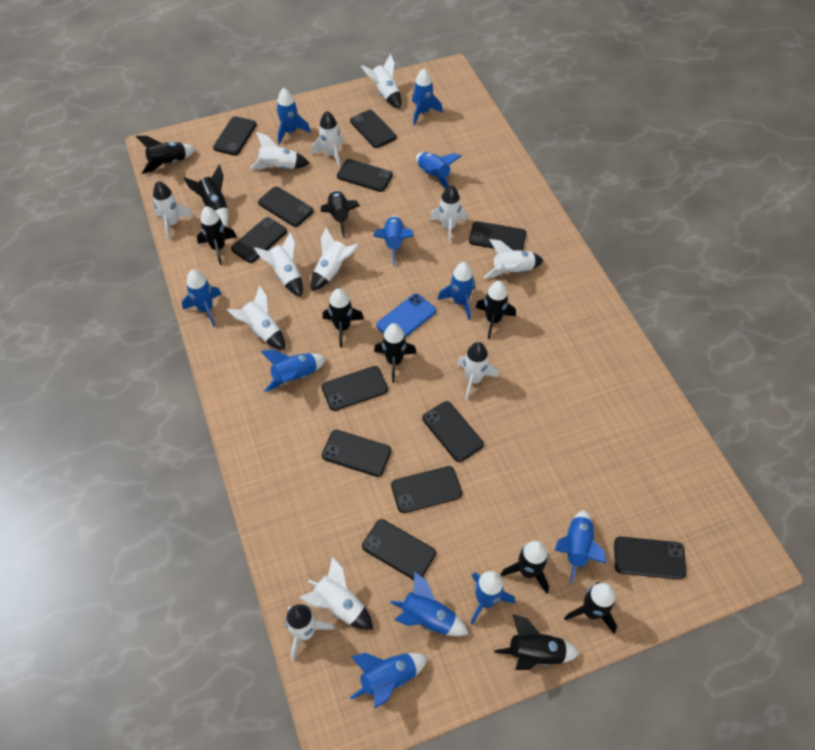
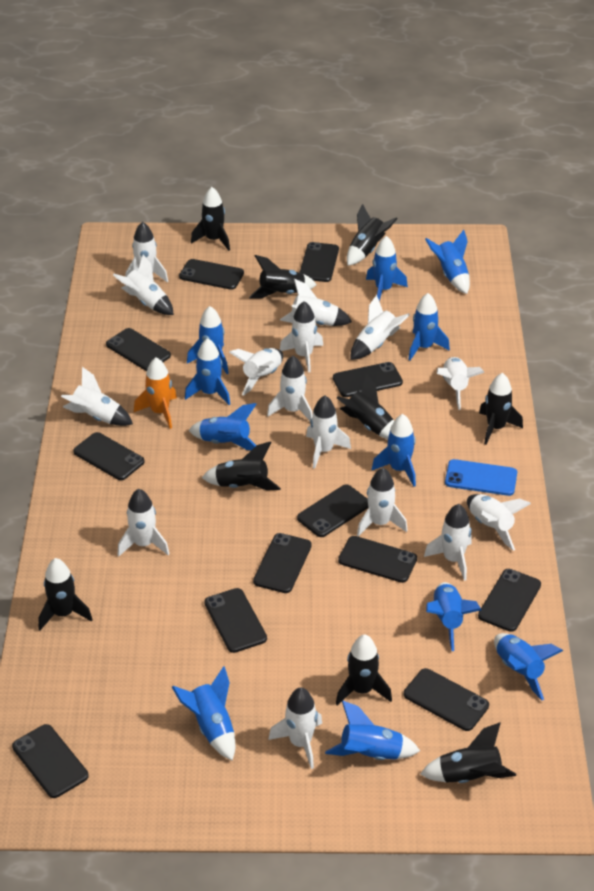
black rocket: [136,136,196,174] [183,165,229,226] [197,206,237,265] [321,190,360,238] [323,288,364,348] [374,323,416,383] [476,281,516,339] [494,614,580,670] [500,541,549,594] [564,582,617,633] = 10 -> [38,558,93,630] [191,187,230,251] [202,441,281,490] [249,255,317,299] [336,635,392,706] [337,373,394,439] [347,204,398,266] [420,722,516,783] [479,373,523,445] = 9
orange rocket: none = 0 -> [134,357,177,429] = 1
white rocket: [153,181,194,240] [227,285,285,350] [250,132,310,170] [254,232,303,297] [285,604,335,661] [299,556,373,630] [311,111,344,168] [311,227,359,291] [361,54,402,109] [429,185,467,244] [457,342,498,400] [484,239,543,279] = 12 -> [61,367,133,426] [113,255,174,315] [117,489,169,557] [125,222,168,282] [229,348,283,396] [267,356,313,421] [268,688,322,769] [280,278,352,326] [280,301,323,372] [306,395,351,469] [350,295,410,360] [357,468,408,537] [424,504,471,581] [437,357,485,410] [467,494,531,551] = 15

